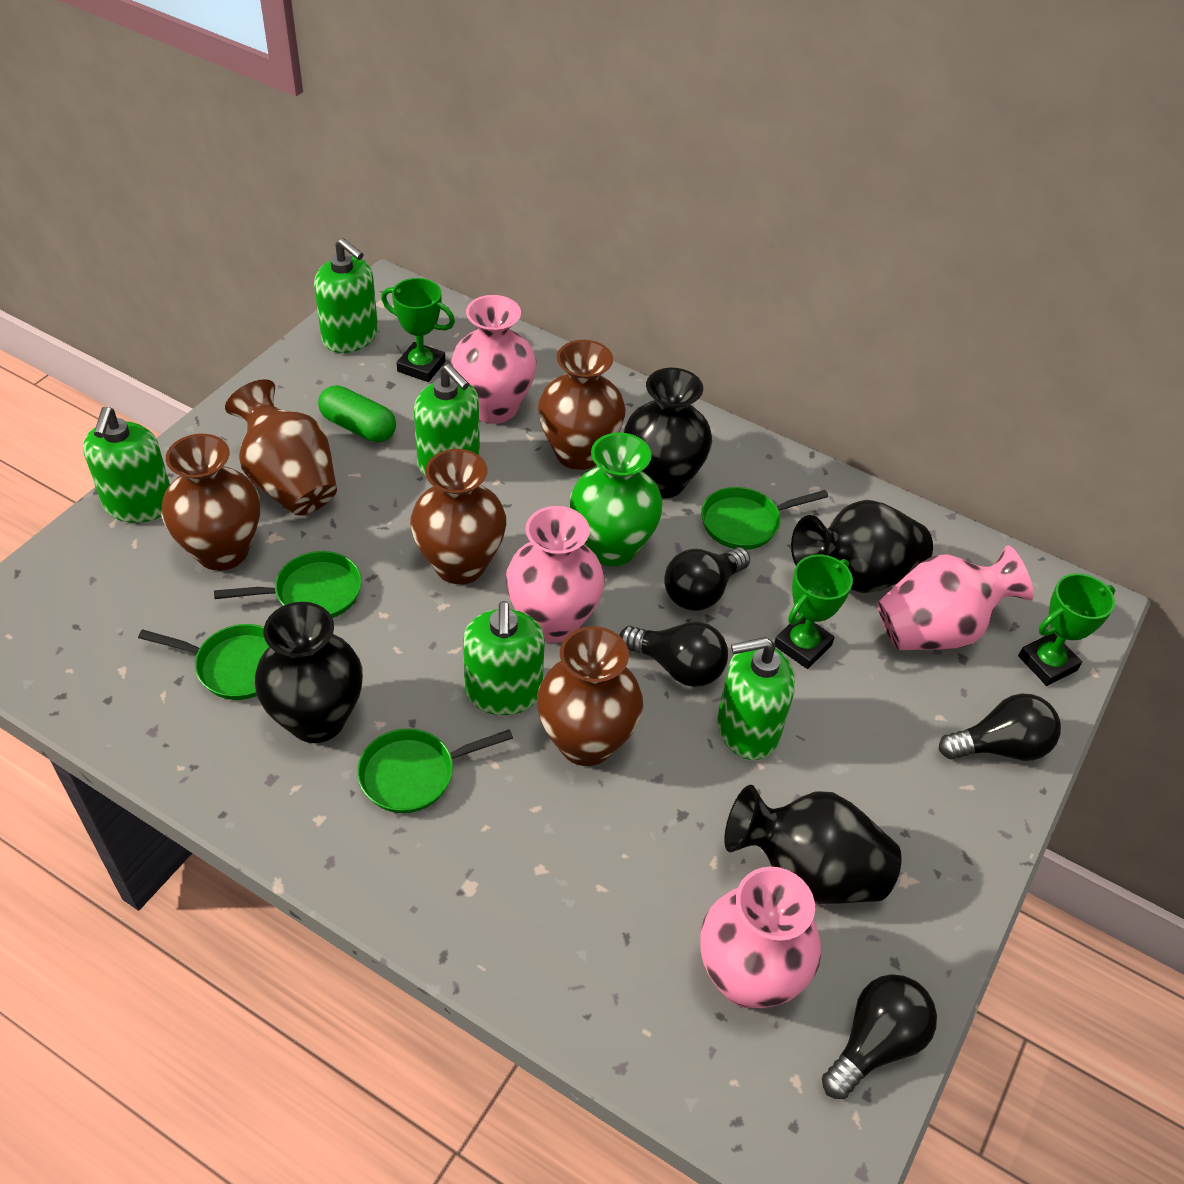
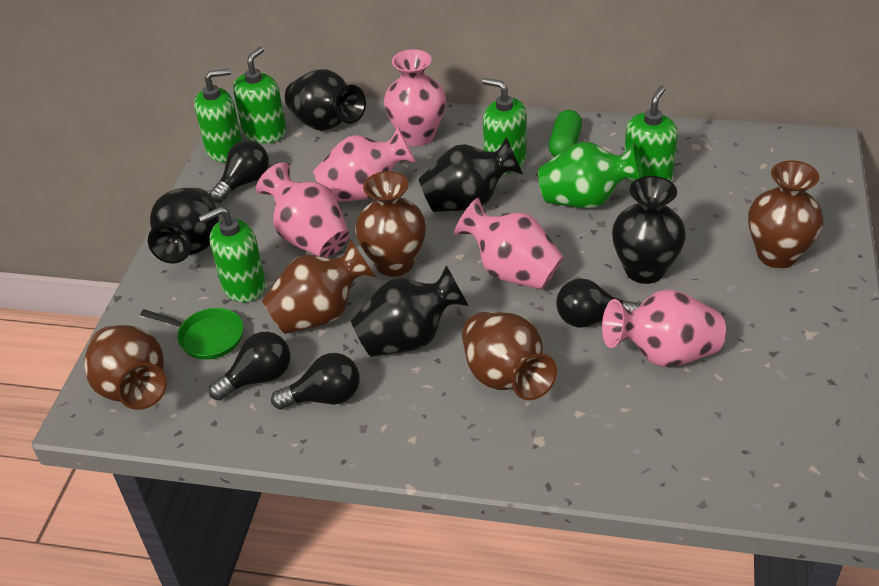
black vase: [254,602,363,743] [624,368,712,498] [724,785,902,904] [791,500,933,593] = 4 -> [148,188,219,263] [285,69,366,131] [351,265,469,357] [419,136,523,212] [612,176,686,284] = 5
green pan: [138,624,269,700] [214,551,362,618] [357,729,513,813] [701,487,828,550] = 4 -> [140,308,243,360] = 1
green trophy: [381,278,455,382] [774,555,853,669] [1018,573,1115,686] = 3 -> none = 0
pink vase: [451,295,537,424] [506,506,605,643] [700,867,821,1009] [877,545,1034,650] = 4 -> [256,162,349,258] [313,127,416,202] [384,49,446,146] [454,198,564,290] [602,289,726,367] = 5

